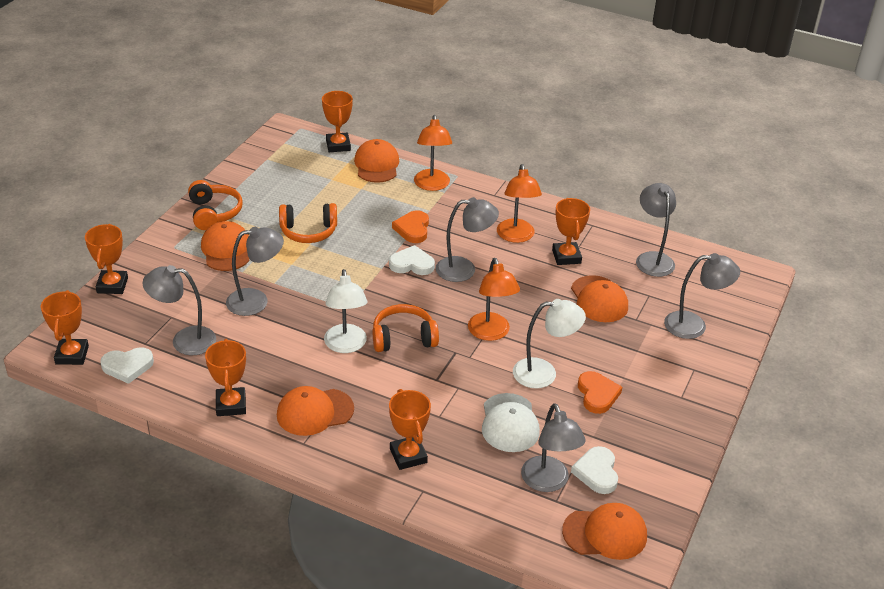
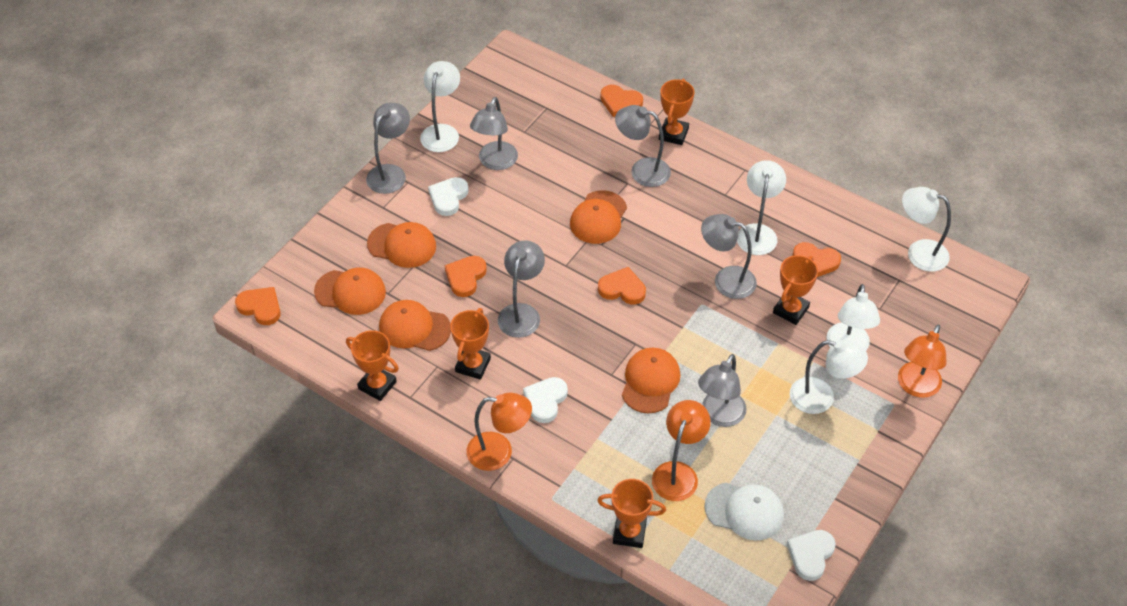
orange headphones: [188,180,242,230] [279,203,337,243] [373,304,439,352] = 3 -> none = 0
orange heart: [392,210,429,243] [578,371,622,414] = 2 -> [235,287,281,325] [445,256,487,297] [598,267,646,305] [600,85,643,117] [793,242,841,277] = 5
orange trophy: [41,290,89,365] [85,224,128,294] [205,339,246,416] [322,91,353,152] [389,389,431,470] [552,198,590,265] = 6 -> [346,330,399,401] [450,308,491,380] [597,479,666,548] [659,79,695,145] [773,255,818,325] = 5
white lamp: [324,269,367,353] [513,299,586,388] = 2 -> [420,61,460,152] [737,160,786,255] [790,340,868,414] [826,284,880,351] [902,187,951,272] = 5

